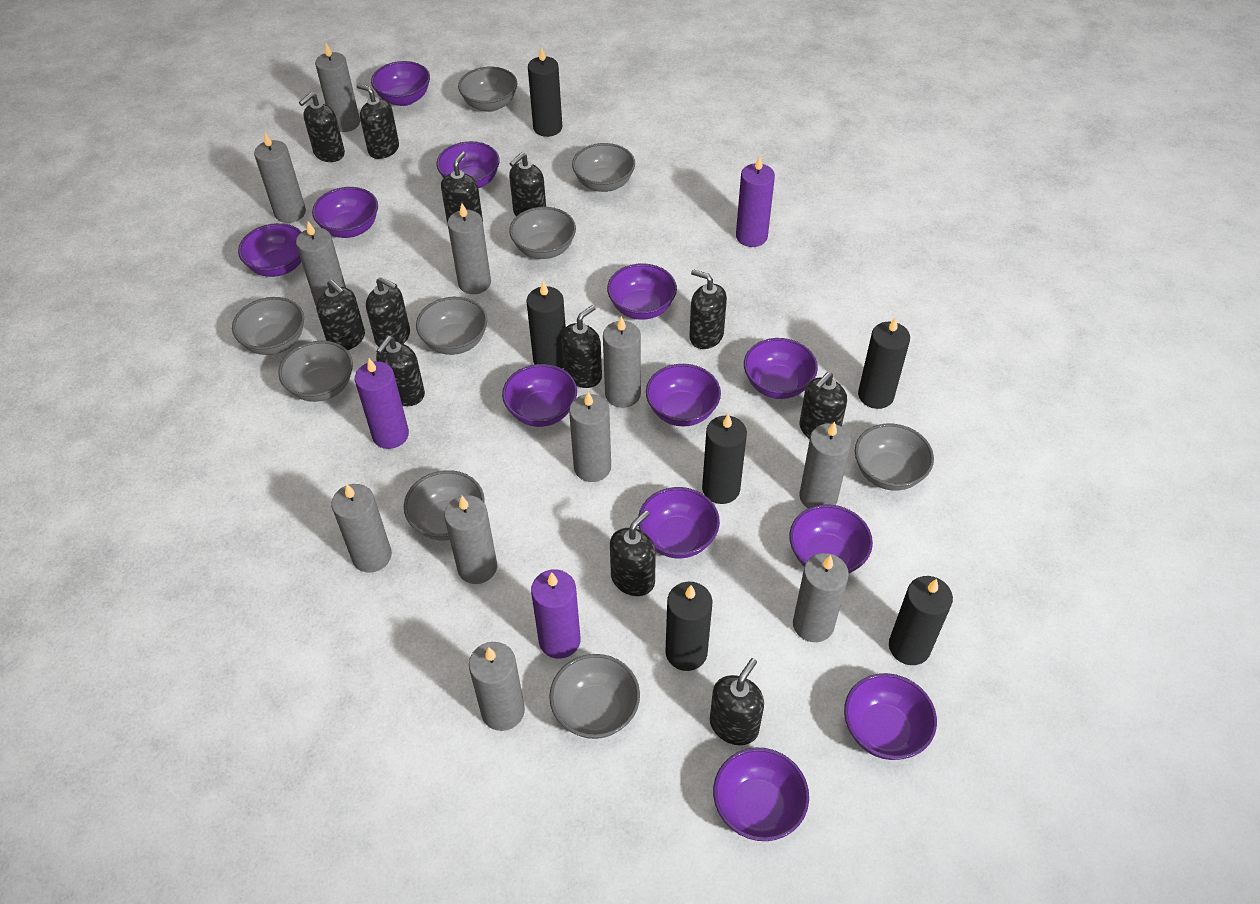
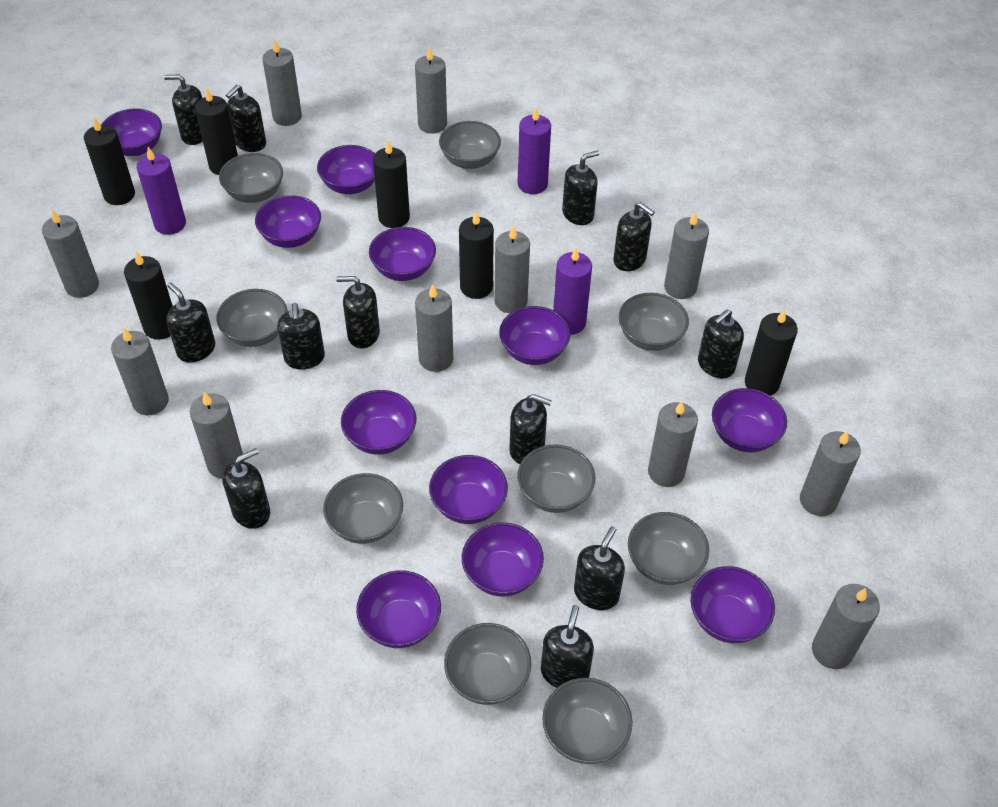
purple bowl: [238,223,302,277] [312,187,378,238] [371,61,430,106] [436,141,500,188] [502,364,577,427] [607,263,677,320] [638,487,720,558] [646,364,721,427] [713,748,809,841] [744,338,818,399] [789,504,873,574] [844,673,937,760] = 12 -> [101,108,162,156] [255,195,321,248] [317,145,375,194] [341,390,416,455] [356,570,441,648] [369,227,436,281] [429,455,508,524] [462,522,544,597] [499,306,570,365] [690,566,775,643] [712,388,787,452] = 11

